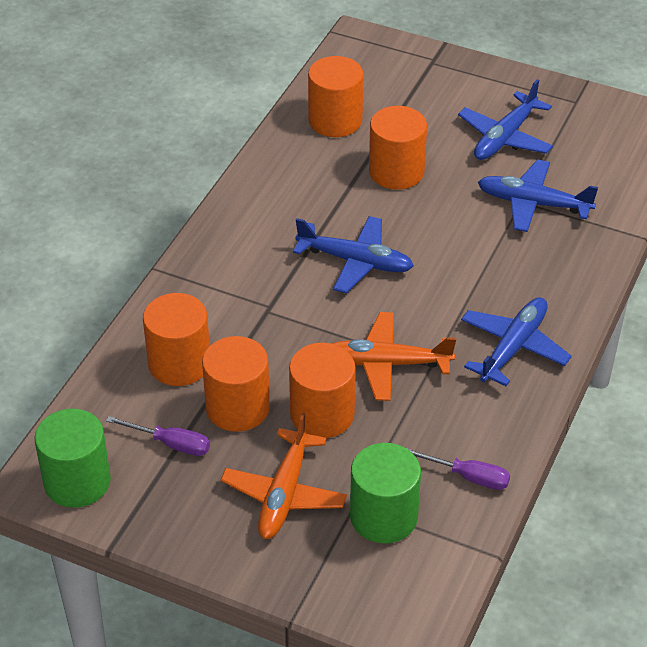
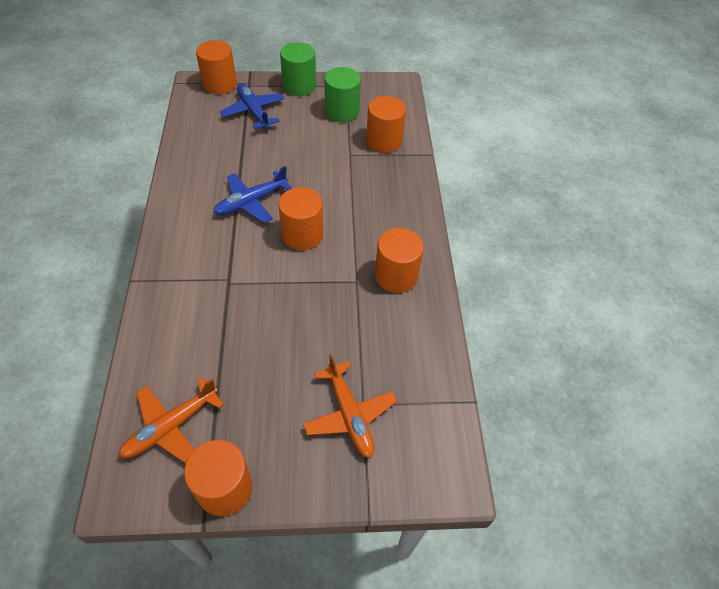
blue plane: [293,216,414,293] [458,79,553,160] [461,297,572,386] [478,159,598,232] = 4 -> [213,166,292,223] [220,83,285,129] = 2
purple screwdriver: [106,416,210,456] [406,448,510,490] = 2 -> none = 0

